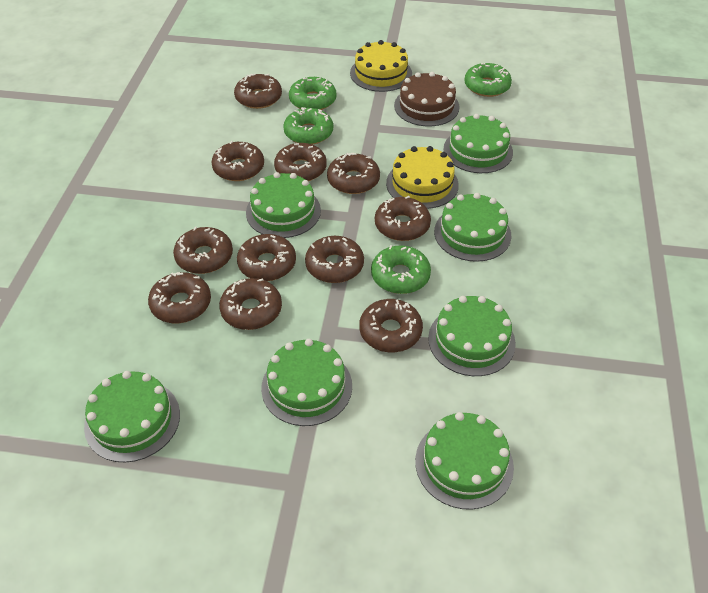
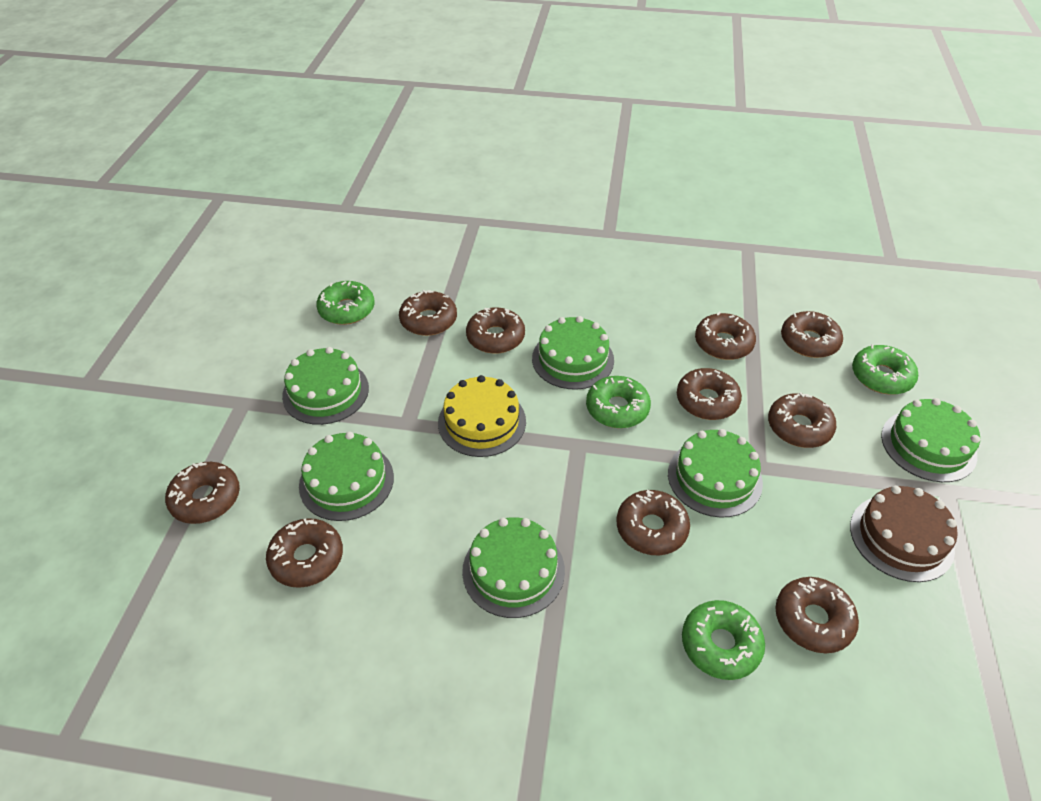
brown donut: [148,272,211,323] [173,227,233,274] [211,141,264,181] [219,278,282,330] [234,74,282,109] [237,234,296,281] [274,143,327,181] [305,236,364,283] [327,153,380,194] [359,299,423,352] [375,196,431,241] = 11 -> [165,462,240,524] [266,518,343,588] [399,290,457,336] [466,307,525,354] [617,490,690,555] [677,368,742,420] [695,312,756,360] [768,392,836,448] [775,577,859,653] [781,311,843,358] = 10
green cake: [84,371,180,463] [246,172,321,238] [261,339,352,426] [415,412,514,510] [428,296,516,376] [434,193,511,262] [444,114,513,173] = 7 -> [282,347,369,425] [299,432,394,521] [462,517,565,618] [532,316,614,390] [668,429,763,518] [881,398,980,482] = 6
yellow cake: [350,40,412,92] [386,146,459,209] = 2 -> [438,375,526,457] = 1

